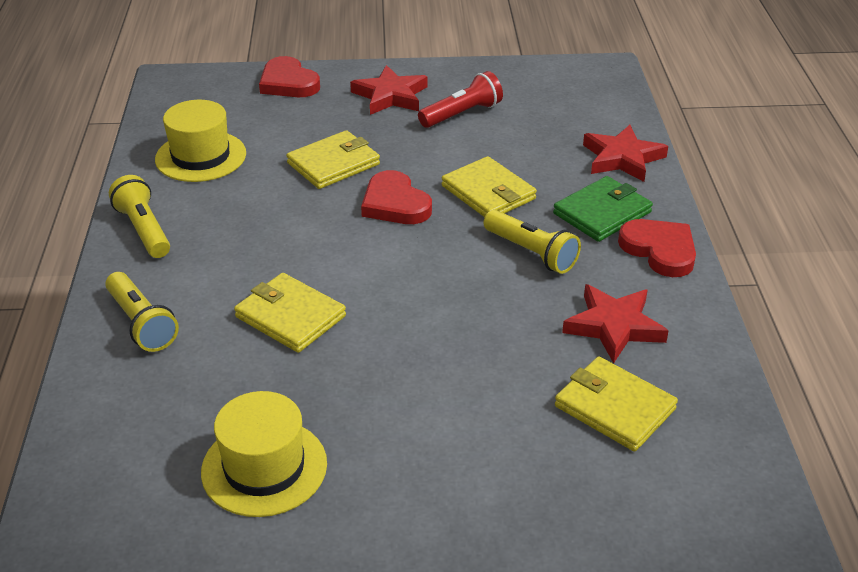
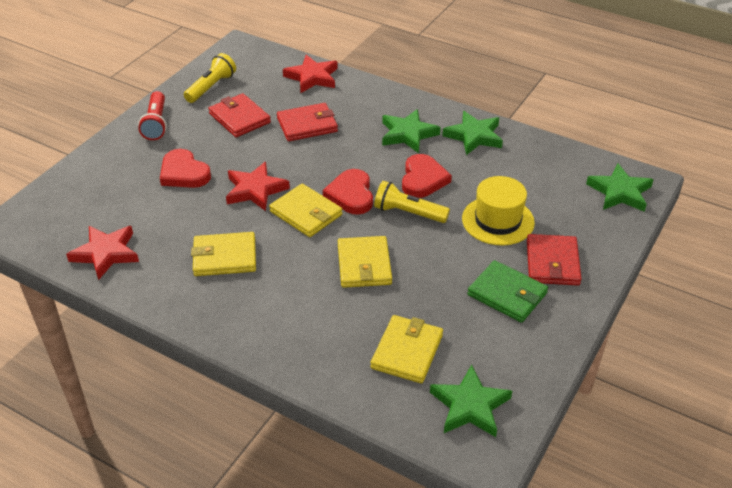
green star: none = 0 -> [382,109,441,153] [430,365,512,437] [442,111,503,155] [586,163,654,212] = 4
red wallet: none = 0 -> [208,93,271,137] [277,103,338,141] [527,234,582,286] = 3
yellow flashlight: [105,272,179,352] [109,175,170,258] [483,210,581,274] = 3 -> [184,53,236,103] [374,181,450,223] = 2
yellow hat: [155,100,246,182] [201,391,327,517] = 2 -> [462,176,535,246] = 1

